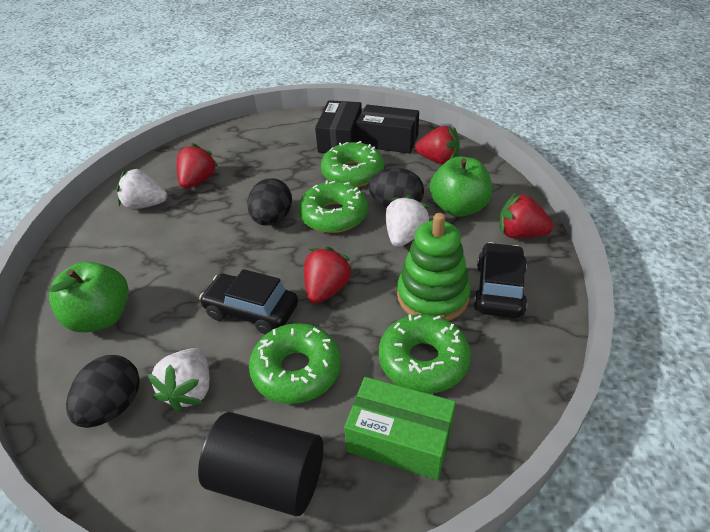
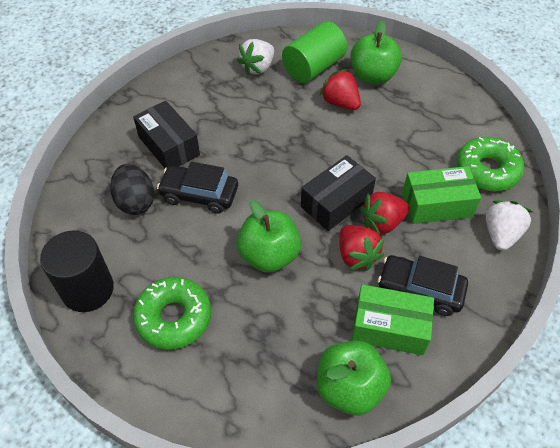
black egg: [66,355,140,428] [248,178,292,226] [368,168,424,207] = 3 -> [110,164,155,215] = 1
green apple: [49,261,129,333] [430,156,492,217] = 2 -> [236,200,301,273] [317,341,391,415] [351,20,402,84] = 3
green box: [344,377,456,480] = 1 -> [352,284,434,355] [402,166,481,224] = 2
green cylinder: none = 0 -> [282,21,347,83] = 1
green donut: [249,323,341,404] [298,180,368,233] [321,141,384,187] [379,314,471,393] = 4 -> [133,277,211,350] [457,137,524,191] = 2
green stacking toy: [397,213,471,321] = 1 -> none = 0
red strawberry: [177,143,218,189] [304,247,354,304] [415,126,460,164] [499,193,554,238] = 4 -> [320,69,361,110] [339,225,384,271] [360,192,410,235] = 3
white strawberry: [116,168,167,209] [147,348,209,412] [386,195,430,247] = 3 -> [237,39,274,75] [486,200,533,251] = 2

